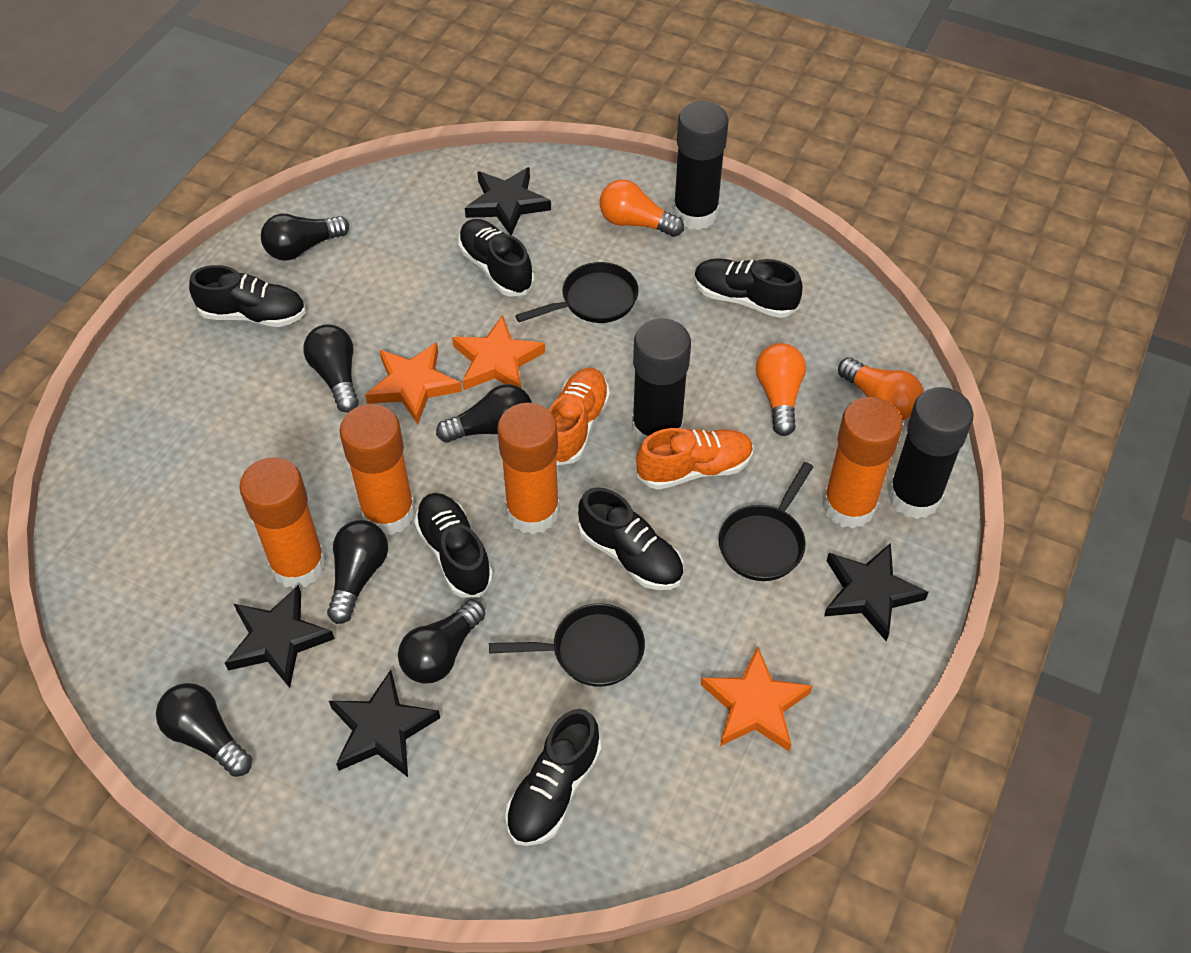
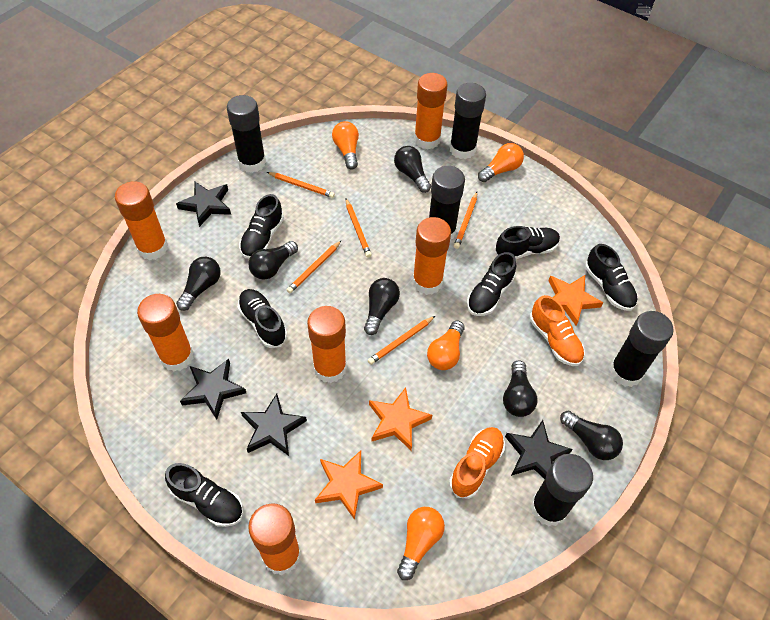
black glue stick: [632,318,691,443] [673,101,729,230] [888,387,974,519] = 3 -> [227,95,266,173] [429,166,465,241] [449,83,486,159] [531,454,593,526] [609,311,674,387] = 5
black pan: [489,603,645,687] [515,262,639,323] [719,462,813,581] = 3 -> none = 0
orange glue stick: [239,457,326,588] [340,404,415,535] [497,403,560,534] [823,397,903,529] = 4 -> [115,181,168,260] [137,294,194,371] [248,503,301,575] [307,306,347,383] [412,217,451,295] [414,73,448,149] = 6
orange light bulb: [600,179,684,237] [756,343,806,436] [838,357,923,420] = 3 -> [332,121,359,170] [397,507,445,580] [427,320,465,370] [478,143,524,182] = 4
orange pencil: none = 0 -> [267,172,335,198] [287,240,342,293] [346,199,372,257] [368,316,435,365] [454,192,477,249] = 5

